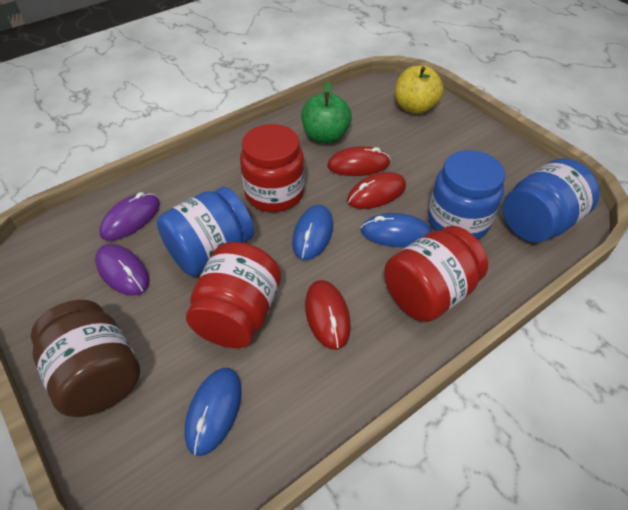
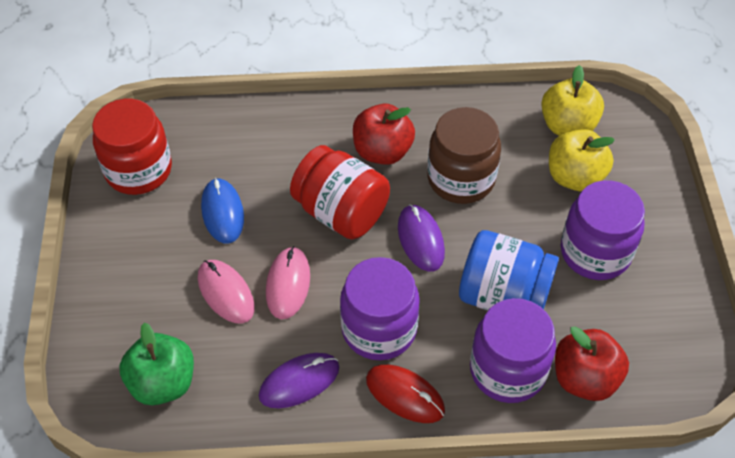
blue jar: [157,187,254,276] [428,150,505,239] [503,158,600,243] = 3 -> [459,230,559,310] = 1
blue mouse: [184,368,242,456] [292,205,333,260] [360,213,432,247] = 3 -> [201,178,244,243] = 1
pink mouse: none = 0 -> [198,260,255,324] [266,246,310,319] = 2
purple jar: none = 0 -> [340,257,420,360] [470,298,556,403] [561,180,645,280] = 3
red apple: none = 0 -> [353,104,415,165] [555,326,629,401] = 2
red jar: [186,242,281,348] [240,124,305,212] [384,226,488,322] = 3 -> [92,99,172,195] [290,145,390,239] = 2
red mouse: [305,280,351,350] [327,146,391,176] [347,172,406,209] = 3 -> [366,365,445,423] = 1
yellow apple: [395,65,444,114] = 1 -> [541,65,604,136] [549,129,615,191] = 2

